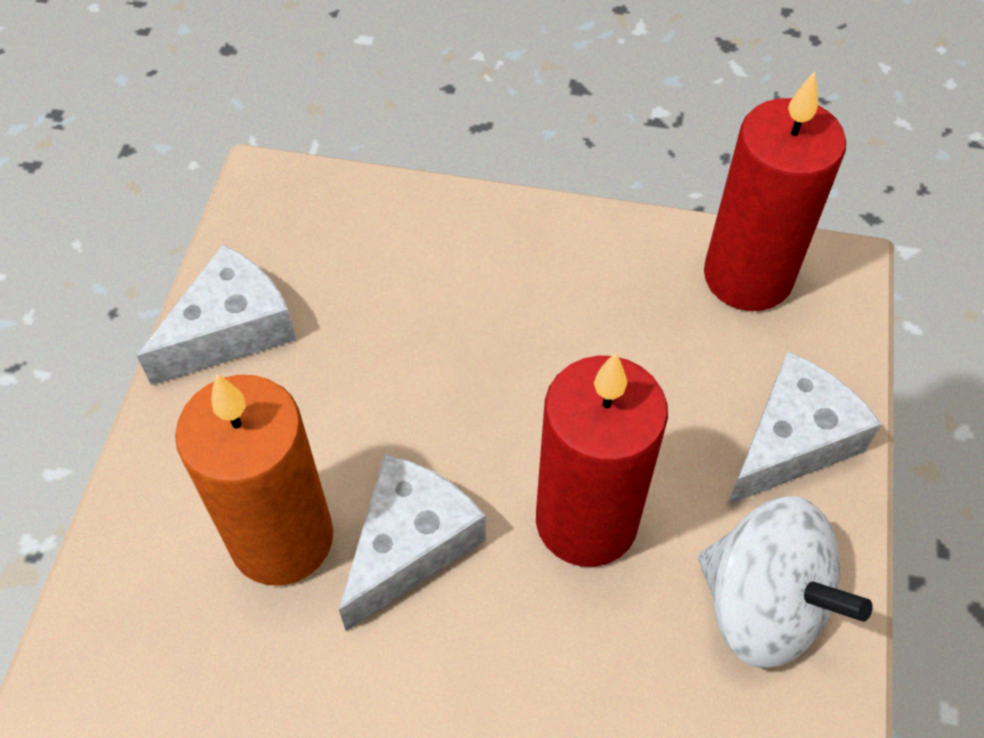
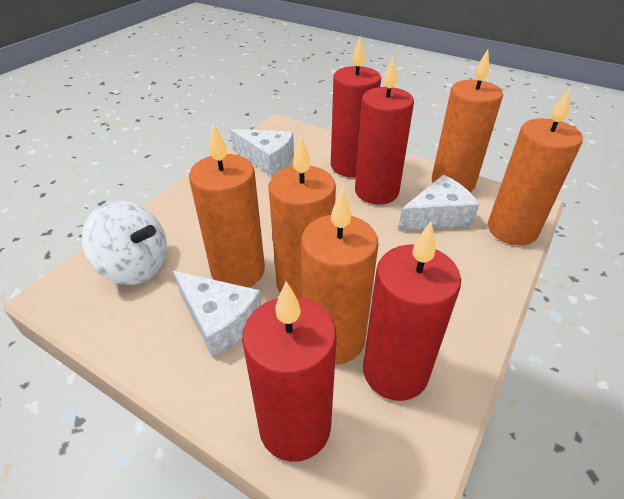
orange candle: [175,373,333,585] = 1 -> [189,123,265,287] [269,136,336,298] [301,188,378,364] [432,49,503,192] [488,88,583,245] = 5
red candle: [536,352,668,567] [704,71,846,311] = 2 -> [242,281,337,462] [331,37,381,177] [355,57,414,205] [363,222,461,401] = 4

